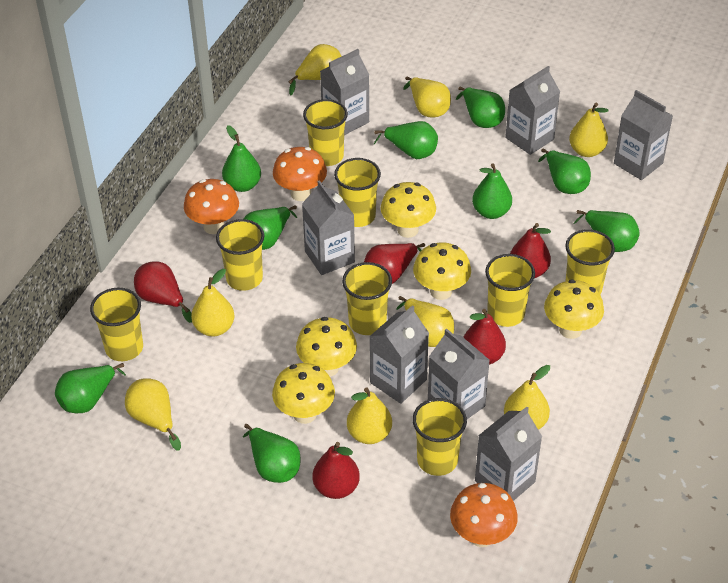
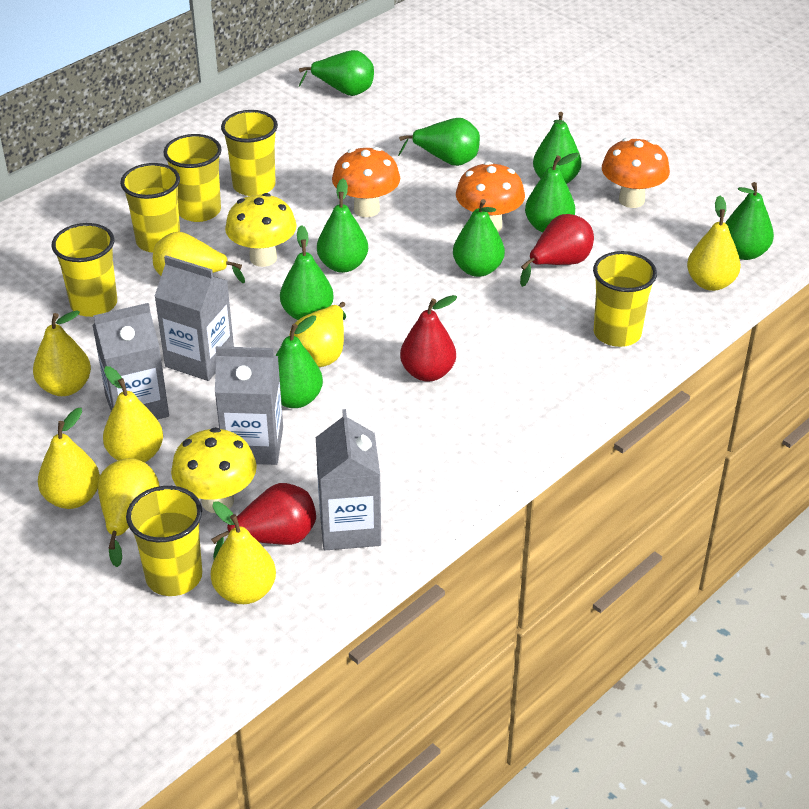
grey carton: [302,180,355,275] [320,49,369,135] [369,305,429,404] [428,328,490,419] [475,407,542,501] [505,66,560,155] [614,90,673,180] = 7 -> [92,303,169,420] [154,255,234,381] [215,346,283,465] [316,409,381,550] = 4
red pear: [134,262,192,323] [312,442,360,499] [364,243,425,284] [463,309,506,365] [510,223,551,278] = 5 -> [211,483,316,559] [400,295,457,381] [520,214,594,287] = 3
yellow cup: [90,288,143,361] [216,219,264,291] [303,99,348,166] [334,158,381,227] [342,262,392,335] [412,398,467,476] [485,254,535,327] [565,229,615,295] = 8 -> [52,223,117,317] [120,163,180,253] [126,486,202,596] [163,134,222,222] [221,110,278,196] [593,251,657,347] = 6
yellow mushroom: [272,363,335,424] [296,317,357,377] [381,182,436,238] [413,242,471,300] [544,279,604,339] = 5 -> [171,427,257,513] [225,193,297,267] = 2

